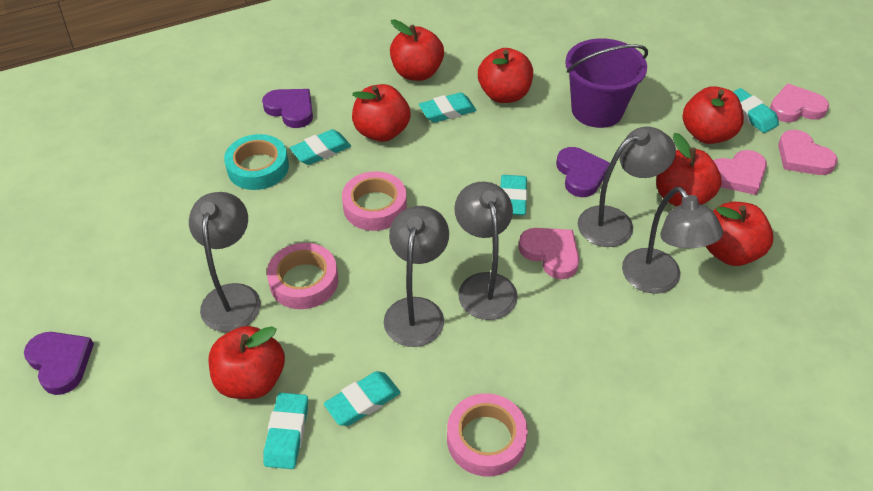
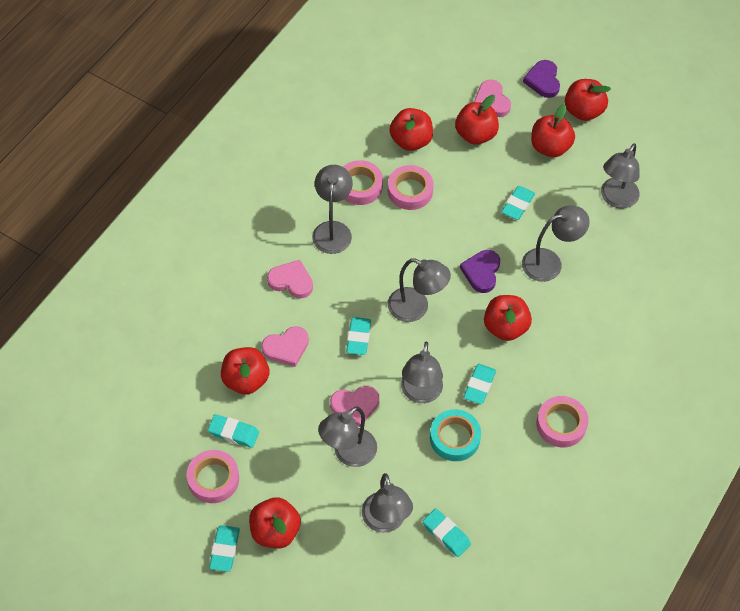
grey lamp: [189,192,261,332] [384,206,449,347] [454,182,518,320] [578,127,676,247] [622,187,723,294] = 5 -> [312,165,353,254] [318,406,377,467] [362,473,413,533] [388,258,451,322] [401,341,443,403] [522,205,590,282] [601,143,640,209] = 7
pink tape: [267,243,338,309] [342,171,407,231] [447,393,528,476] = 3 -> [187,450,239,503] [343,160,383,205] [388,165,434,210] [536,396,588,447] = 4
purple bucket: [565,38,648,128] = 1 -> none = 0
purple heart: [24,332,94,395] [262,89,313,128] [556,147,610,197] = 3 -> [460,250,500,293] [523,60,560,98] = 2

